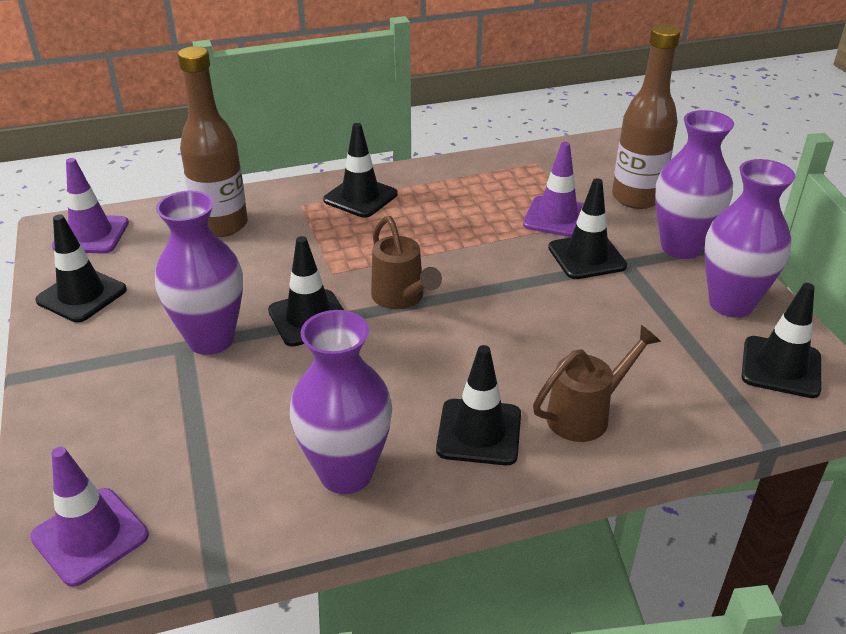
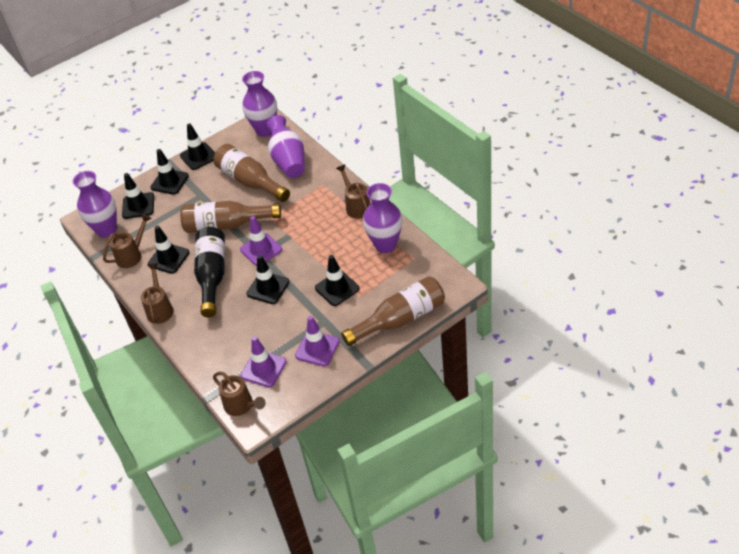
black bottle: none = 0 -> [194,227,225,318] = 1
brown bottle: [178,46,248,237] [612,24,681,209] = 2 -> [180,201,281,233] [214,144,290,202] [341,276,445,346] = 3
brown watering can: [371,216,442,309] [533,325,661,442] = 2 -> [103,214,152,268] [141,263,173,324] [213,372,266,416] [336,164,370,218] = 4

